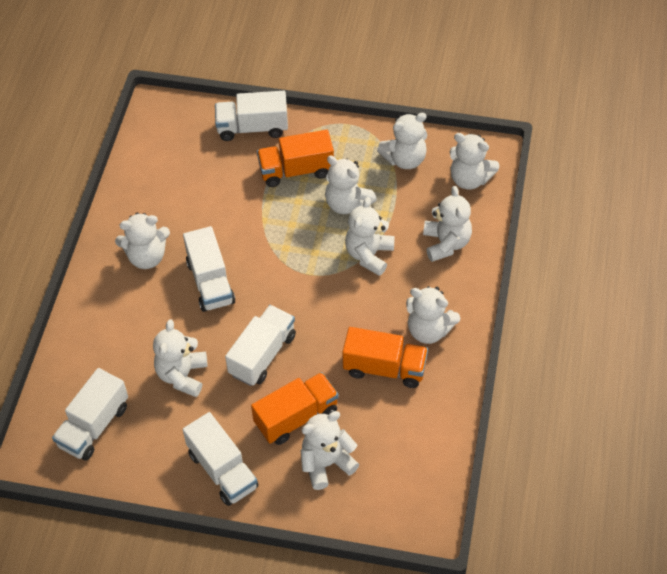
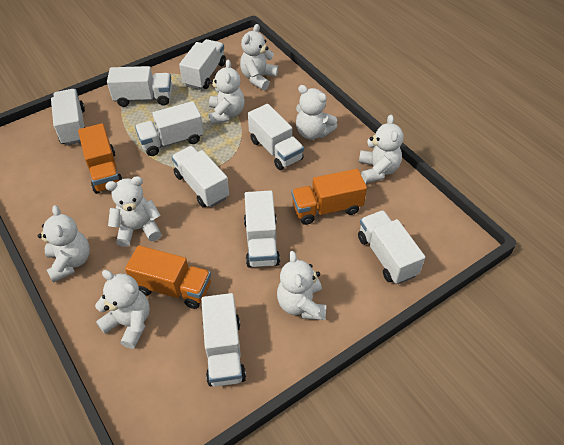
white teddy bear: [115,213,170,269] [153,319,208,397] [301,411,359,490] [325,155,377,214] [345,197,395,276] [377,113,427,169] [406,286,460,344] [423,186,472,262] [450,133,499,189] = 9 -> [38,205,90,283] [95,270,150,349] [105,176,161,247] [208,59,245,125] [240,24,278,90] [277,251,326,320] [296,85,337,140] [359,115,403,184] = 8
white truck: [52,368,128,461] [183,226,235,312] [183,412,259,506] [215,91,288,141] [225,305,296,386] = 5 -> [51,89,85,146] [107,66,172,107] [135,101,204,156] [171,146,229,207] [179,39,226,90] [201,293,246,387] [244,191,280,268] [248,104,304,170] [358,210,425,284] = 9

